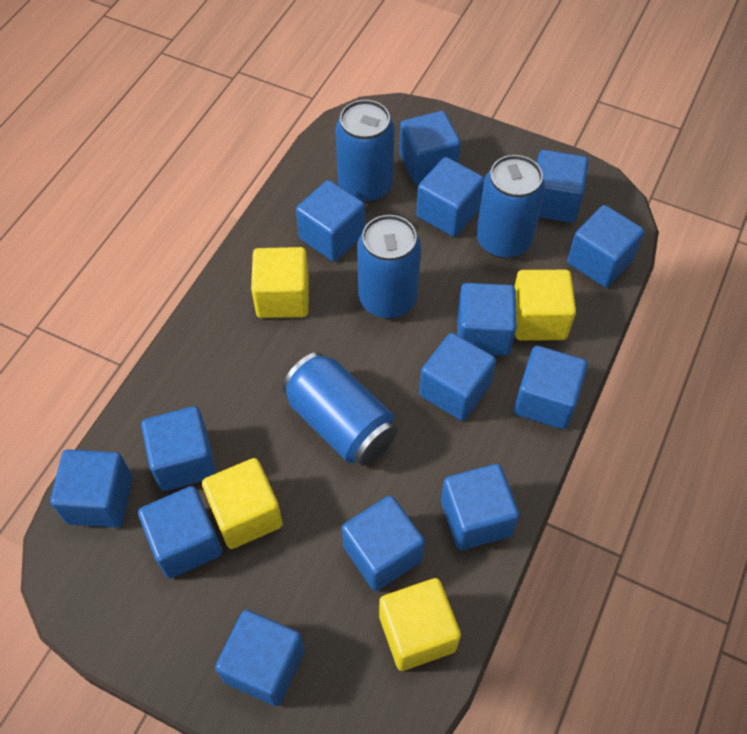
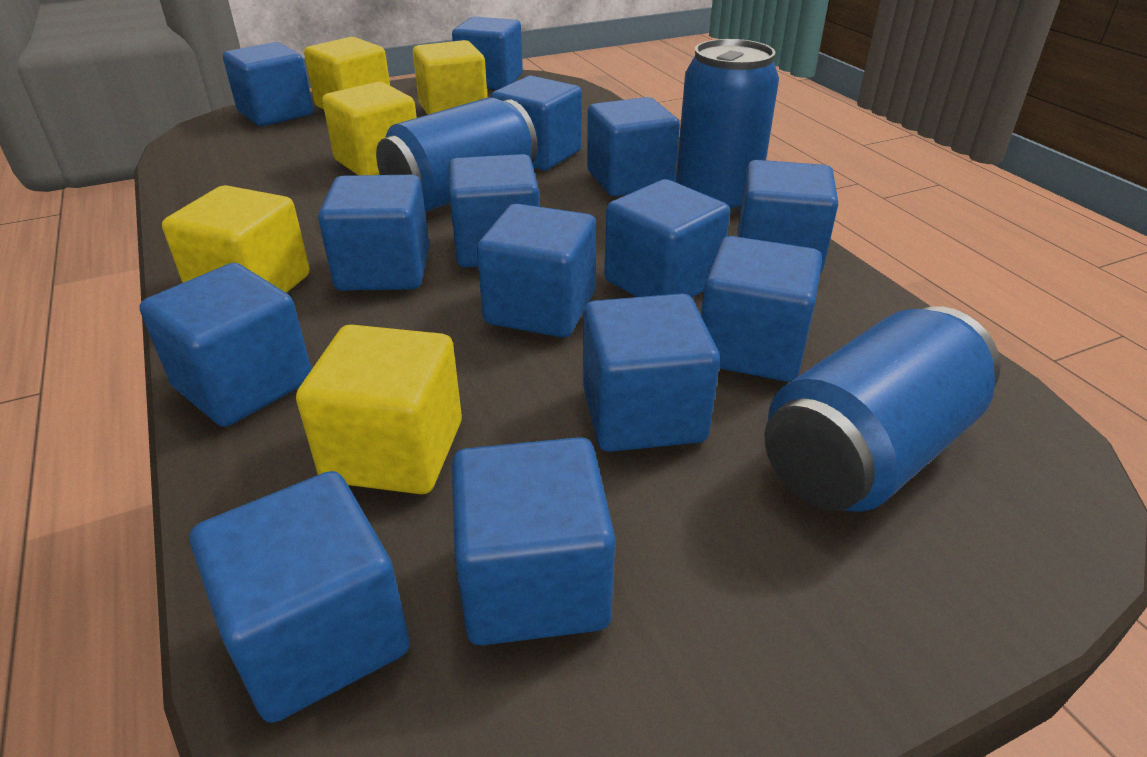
blue can: [282,352,397,466] [335,100,395,203] [357,215,421,319] [476,155,545,259] = 4 -> [376,97,537,212] [676,39,779,215] [764,306,1001,512] = 3
yellow cube: [202,458,283,549] [251,247,309,318] [379,578,461,671] [514,270,576,341] = 4 -> [162,185,310,293] [296,324,462,494] [304,37,390,109] [322,82,417,175] [413,40,487,115] = 5

